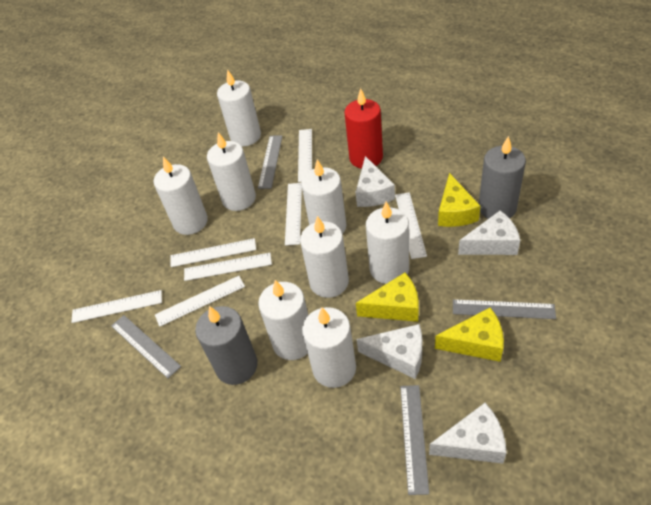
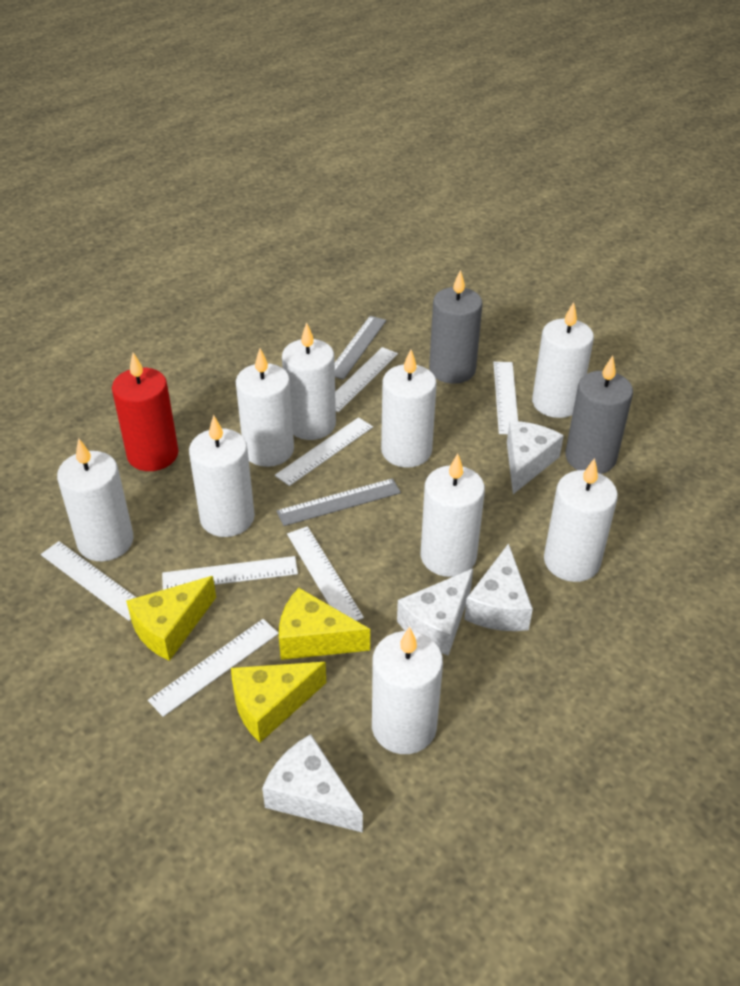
grey ruler: [111,315,181,379] [258,135,282,189] [400,385,429,495] [453,299,556,319] = 4 -> [277,478,401,526] [335,316,386,380] = 2
white candle: [153,157,208,235] [207,132,256,211] [217,69,261,146] [258,280,308,360] [300,216,349,298] [301,159,346,234] [302,307,356,388] [366,202,409,284] = 8 -> [57,438,134,561] [189,415,255,537] [236,348,294,467] [282,322,336,440] [372,627,443,754] [381,349,437,468] [421,453,485,577] [532,302,594,418] [544,458,618,582] = 9

